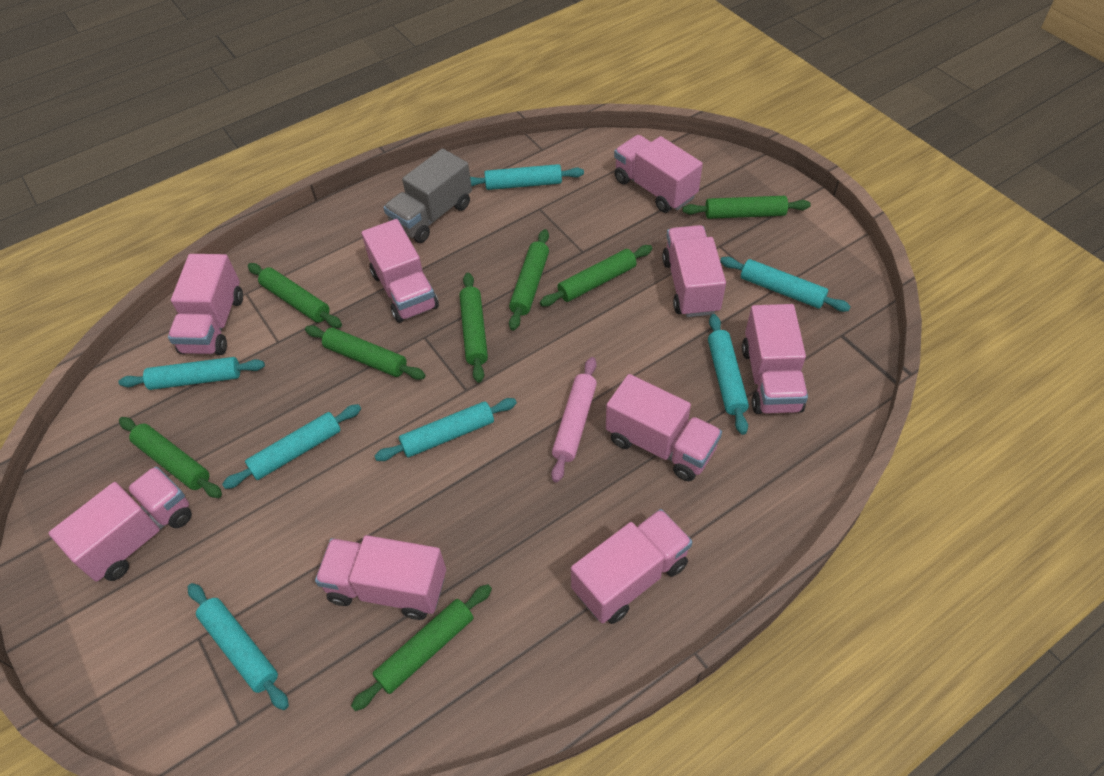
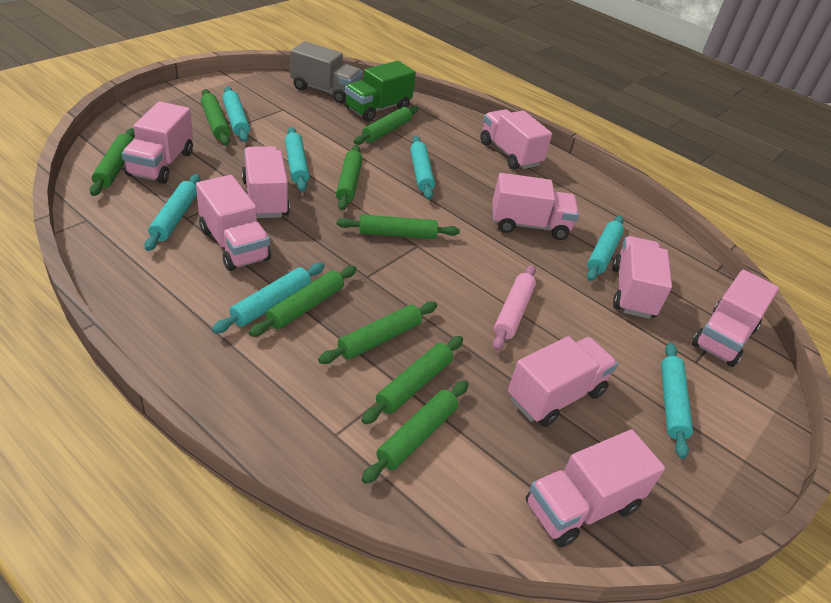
green rolling pin: [119,417,222,498] [247,263,342,328] [305,325,425,380] [351,584,492,711] [459,273,488,383] [509,229,549,330] [540,245,653,306] [683,196,811,219] = 8 -> [90,128,135,196] [201,89,230,146] [249,266,357,337] [318,302,437,364] [336,145,363,211] [337,214,460,239] [354,106,418,145] [362,336,463,424] [362,380,468,484] = 9
green truck: none = 0 -> [345,61,416,122] = 1

